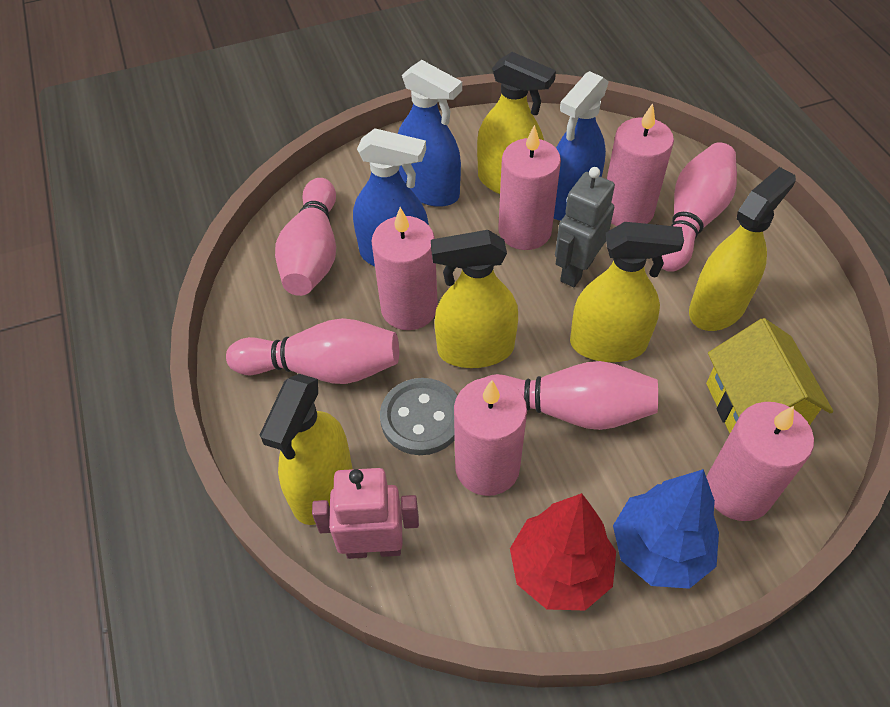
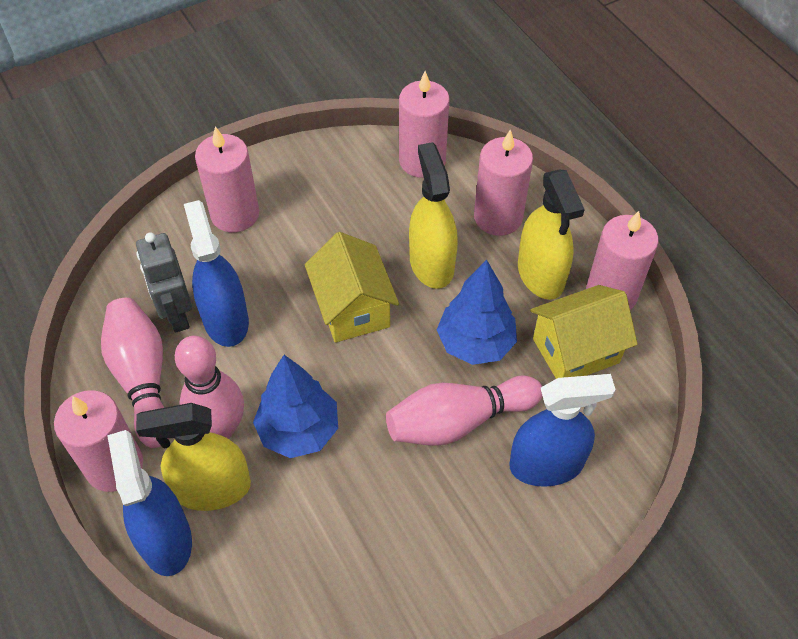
blue tree: [613,469,719,589] = 1 -> [253,355,338,458] [437,260,517,365] = 2
grey button: [380,378,457,455] = 1 -> none = 0
pink bowling pin: [226,318,399,384] [275,178,336,296] [485,361,658,430] [662,142,737,272] = 4 -> [101,298,169,448] [175,336,244,439] [386,375,543,446] = 3
pink robot: [312,468,419,559] = 1 -> none = 0
red tree: [510,493,616,610] = 1 -> none = 0
yellow house: [706,318,833,433] = 1 -> [304,232,399,343] [530,285,638,379] = 2
yellow spray bottle: [260,374,353,525] [431,230,518,368] [477,52,556,194] [570,222,684,362] [689,167,796,331] = 5 -> [136,403,251,511] [409,142,458,289] [518,170,585,300] = 3

